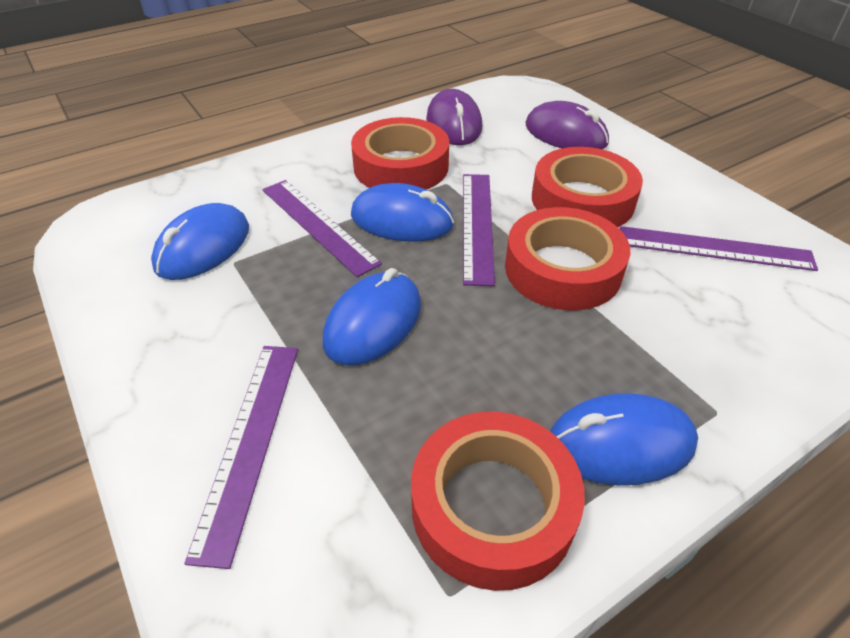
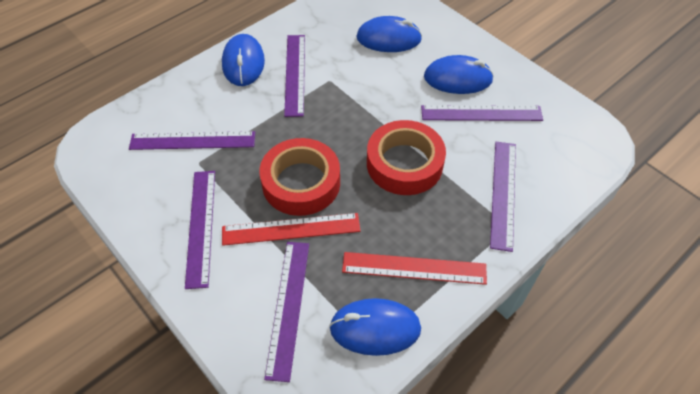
purple mouse: [426,89,482,145] [526,101,609,149] = 2 -> none = 0
purple ruler: [184,346,298,569] [263,180,382,277] [463,174,495,286] [620,226,818,271] = 4 -> [129,131,255,150] [185,171,215,289] [264,242,309,382] [284,35,305,117] [421,105,543,121] [490,142,516,252] = 6
red ruler: none = 0 -> [222,213,361,246] [342,252,487,285] = 2
red tape: [351,117,449,190] [411,412,585,591] [505,207,630,310] [532,147,643,227] = 4 -> [259,138,340,216] [367,120,446,195] = 2

